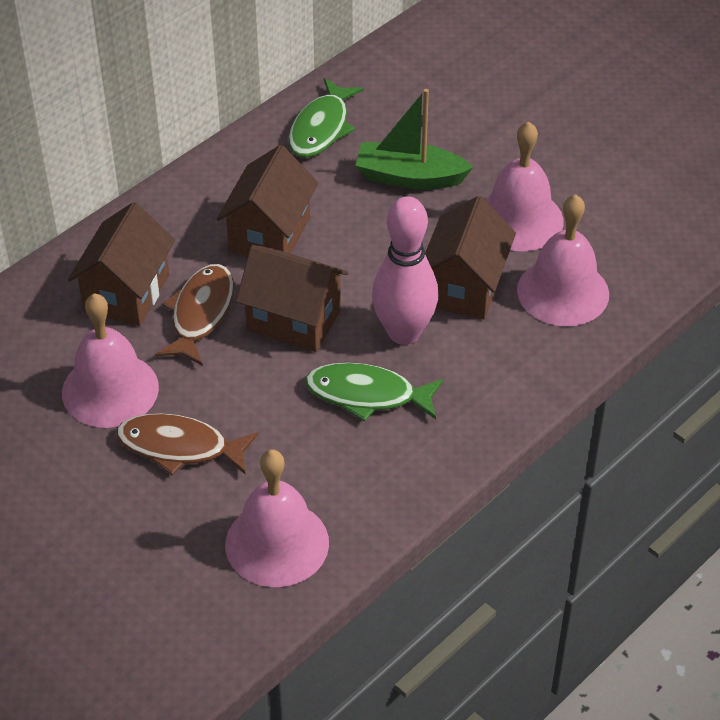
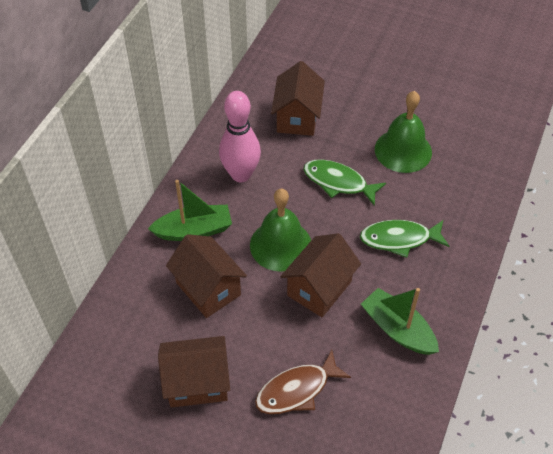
brown fish: [116,413,258,476] [155,264,234,366] = 2 -> [255,349,351,414] = 1
green bell: none = 0 -> [250,189,311,272] [375,91,432,173] = 2
green boat: [355,89,473,189] = 1 -> [148,180,232,241] [361,288,439,355] = 2
pink bell: [62,293,159,428] [225,449,329,587] [485,121,564,252] [517,194,609,326] = 4 -> none = 0

